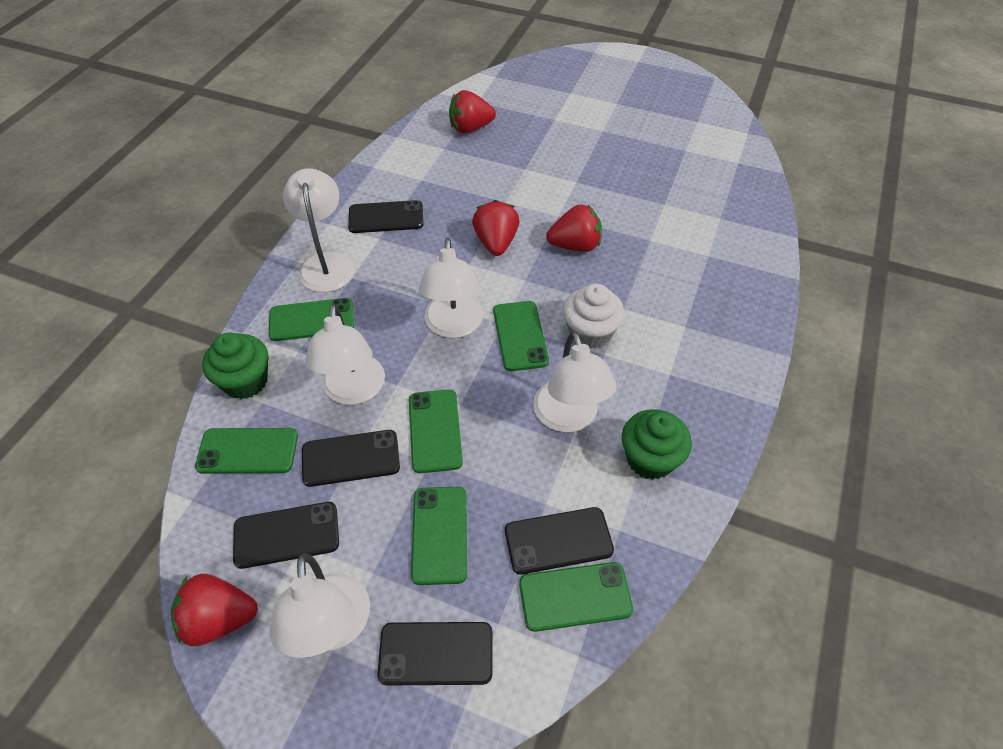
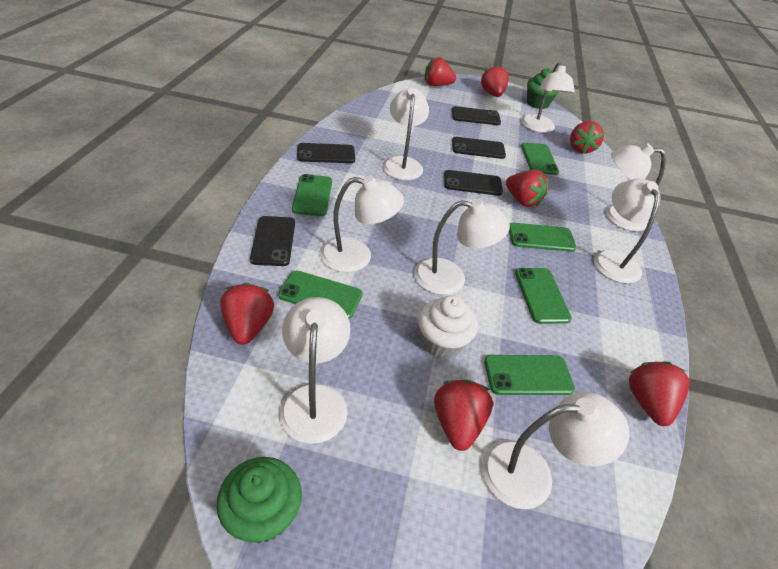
red strawberry: [171,574,258,646] [449,90,496,134] [472,200,519,256] [546,204,602,252] = 4 -> [220,283,274,345] [425,57,456,86] [434,380,493,451] [481,65,509,97] [506,170,549,207] [570,121,604,154] [629,362,690,426] = 7
white lamp: [270,553,370,658] [283,168,355,292] [305,304,385,405] [419,238,483,338] [533,332,617,432] = 5 -> [279,297,351,444] [320,175,404,272] [383,88,429,180] [414,199,510,295] [482,392,629,509] [521,62,575,133] [594,179,660,284] [606,143,666,231] = 8

